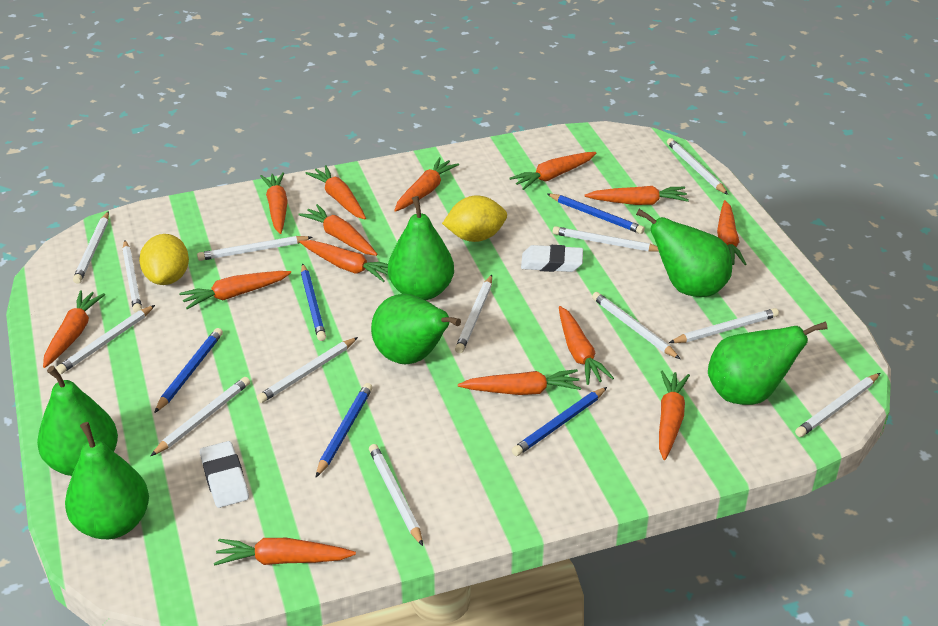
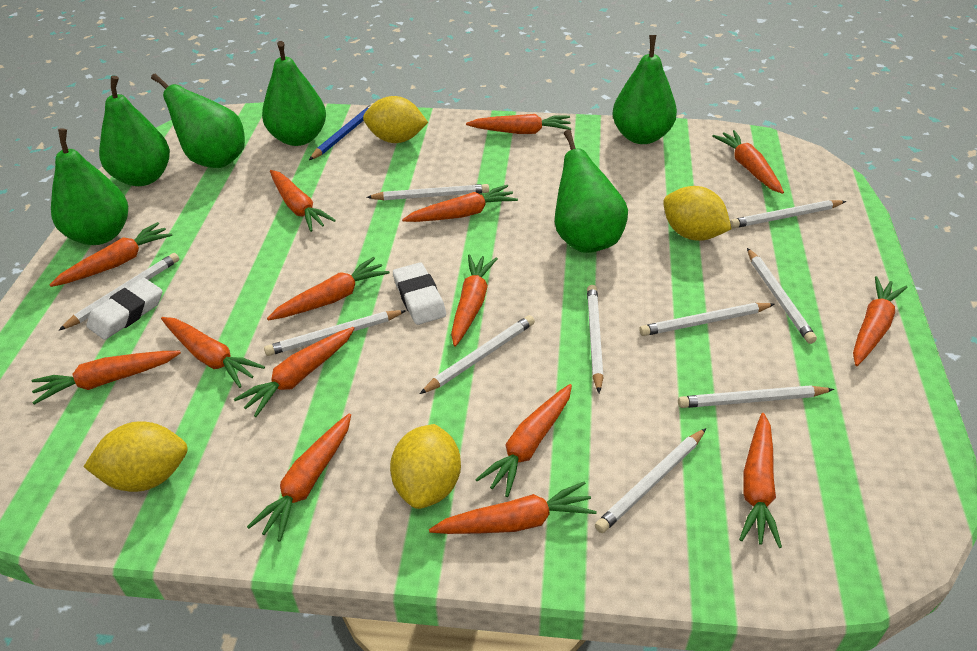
blue pencil: [154,328,223,413] [301,263,326,341] [316,383,373,477] [512,387,607,456] [547,194,645,234] = 5 -> [309,103,374,160] = 1
orange carrot: [43,290,105,368] [179,271,291,309] [214,538,356,566] [260,172,288,234] [298,204,378,256] [300,240,388,282] [305,165,366,219] [394,157,459,212] [458,369,581,395] [509,152,596,190] [559,306,614,385] [584,186,689,205] [659,371,690,460] [717,200,747,265] = 14 -> [32,351,181,405] [50,222,172,287] [161,317,265,388] [234,327,355,417] [247,413,351,542] [267,257,390,320] [270,170,336,232] [402,185,518,222] [429,481,597,534] [451,254,498,347] [466,114,571,134] [475,384,572,497] [712,130,784,194] [739,413,782,548] [853,276,908,366] = 15
white pencil: [56,305,155,374] [73,211,109,284] [122,240,142,313] [151,377,250,456] [197,236,312,261] [257,337,358,403] [369,444,423,546] [455,275,492,353] [552,226,659,252] [592,292,680,359] [667,138,728,195] [669,308,779,343] [795,373,880,437] = 13 -> [58,253,179,331] [264,310,406,356] [366,184,489,200] [420,315,535,394] [587,285,604,393] [595,428,706,533] [639,303,775,336] [678,385,834,408] [730,200,846,228] [747,248,817,344] = 10
yellow lemon: [139,234,189,285] [442,195,507,242] = 2 -> [84,421,188,492] [363,96,428,143] [390,424,461,509] [663,186,731,241] = 4

